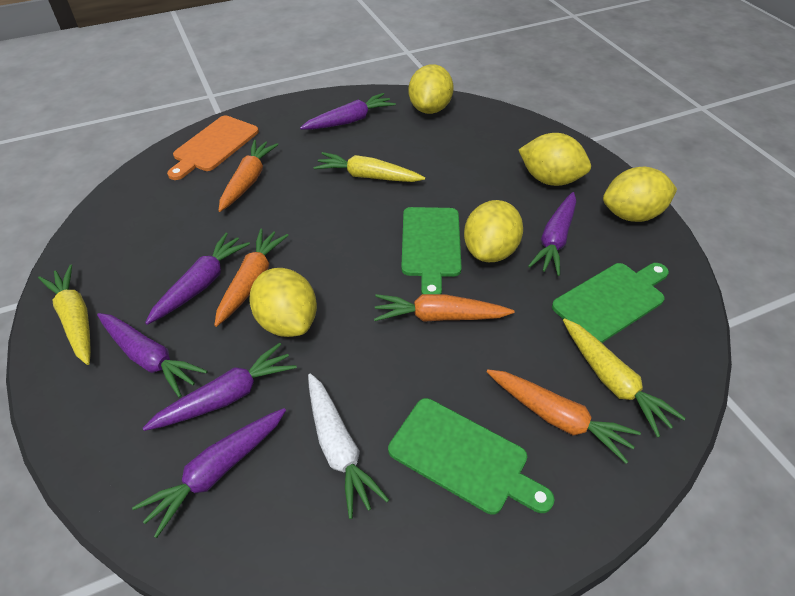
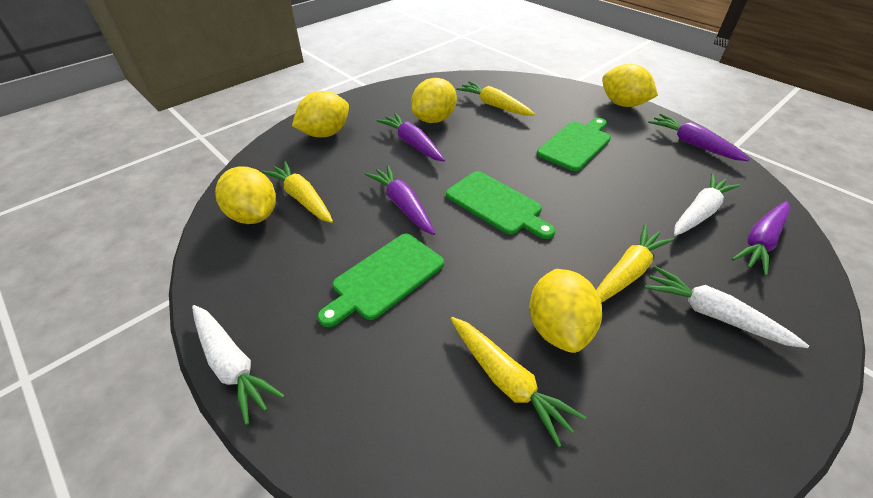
orange carrot: [214,229,289,327] [218,140,279,212] [374,294,514,322] [487,369,641,464] = 4 -> none = 0
orange cutting board: [167,116,259,180] = 1 -> none = 0
purple carrot: [97,313,208,398] [132,408,286,538] [143,343,297,431] [145,233,250,325] [300,93,396,130] [528,192,576,276] = 6 -> [365,165,435,235] [376,113,445,162] [648,114,750,161] [732,201,790,276] = 4
white carrot: [308,373,389,519] = 1 -> [192,305,285,425] [644,266,809,348] [674,173,740,236] = 3
yellow carrot: [38,265,91,365] [314,152,425,182] [563,318,686,437] = 3 -> [262,161,333,223] [451,317,586,447] [456,81,535,116] [596,224,674,303] = 4

